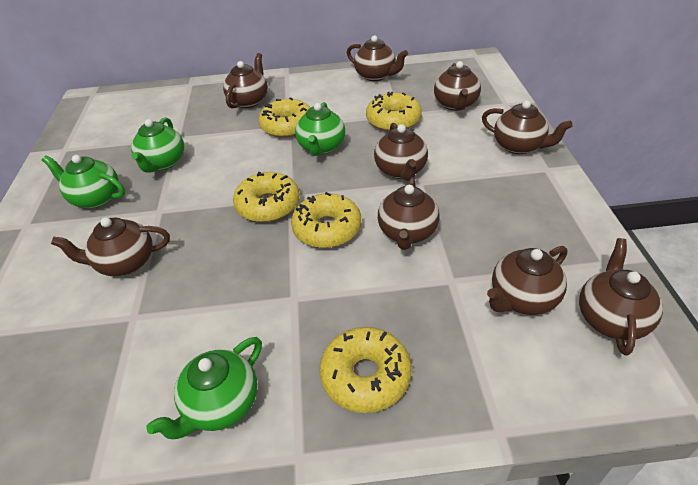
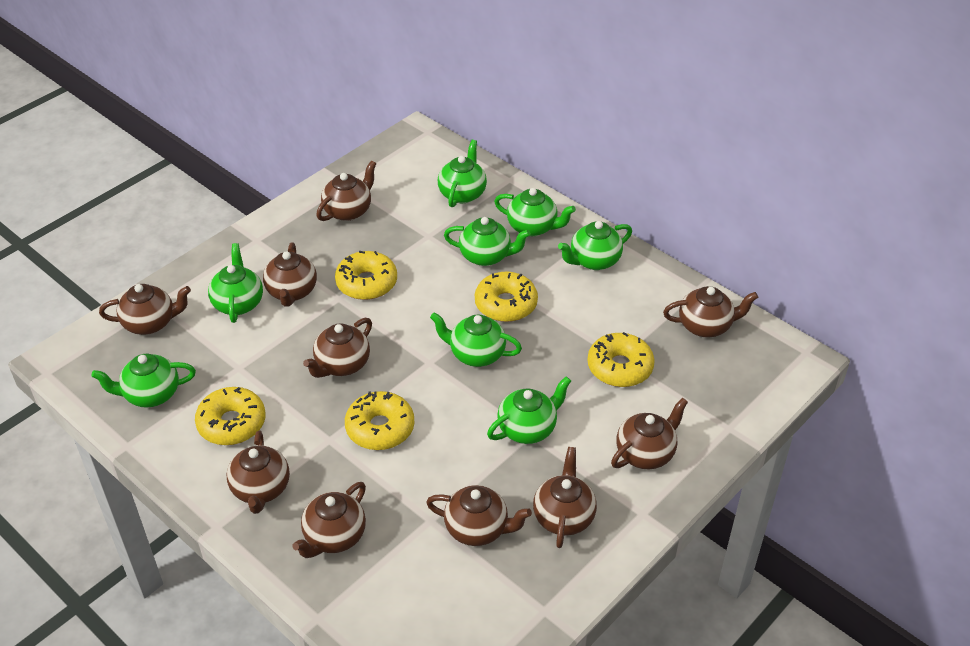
brown teapot: [51,217,170,276] [223,53,268,109] [347,35,408,81] [374,123,428,181] [378,177,440,250] [434,61,481,111] [482,100,573,154] [487,246,568,315] [579,238,663,356] = 9 -> [99,284,191,335] [227,431,290,514] [263,242,317,307] [293,482,366,558] [303,318,372,378] [316,160,377,221] [426,485,532,546] [533,447,597,548] [611,398,688,469] [663,286,758,338] = 10
green teapot: [42,155,125,208] [131,117,184,173] [146,337,262,439] [295,102,345,156] = 4 -> [91,354,196,408] [208,243,263,323] [430,313,522,367] [438,140,487,207] [444,217,531,266] [487,376,571,444] [494,188,576,236] [558,221,632,270] = 8

